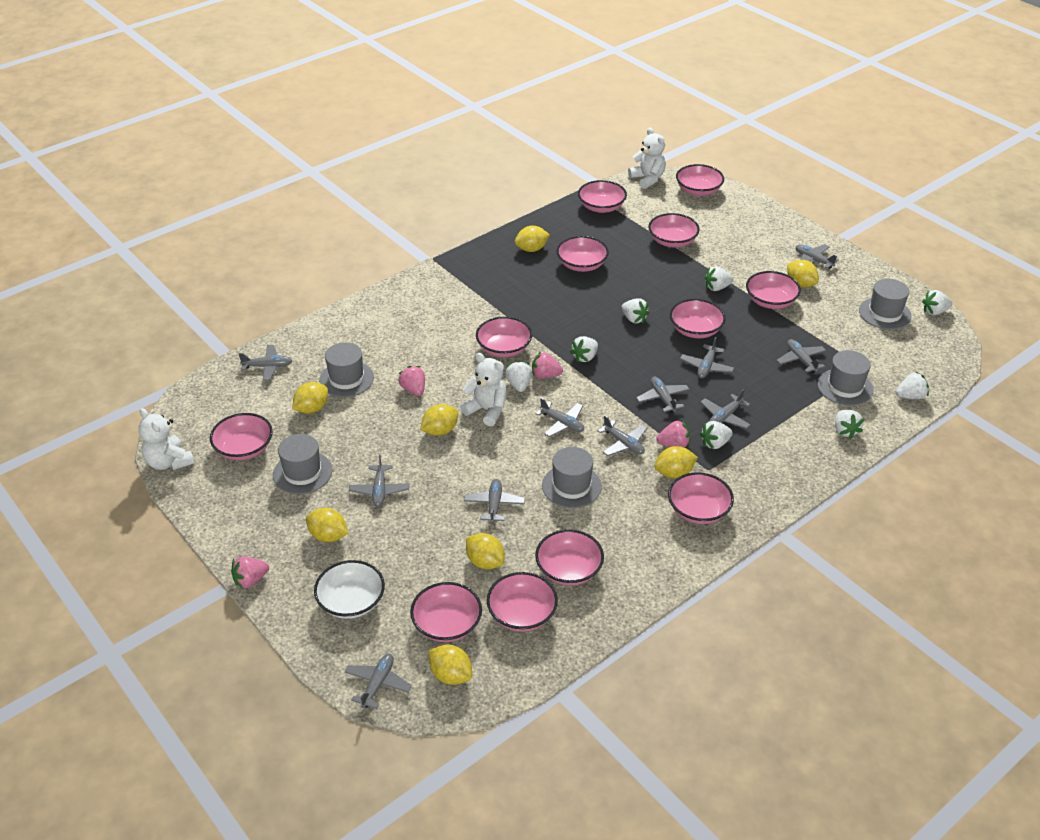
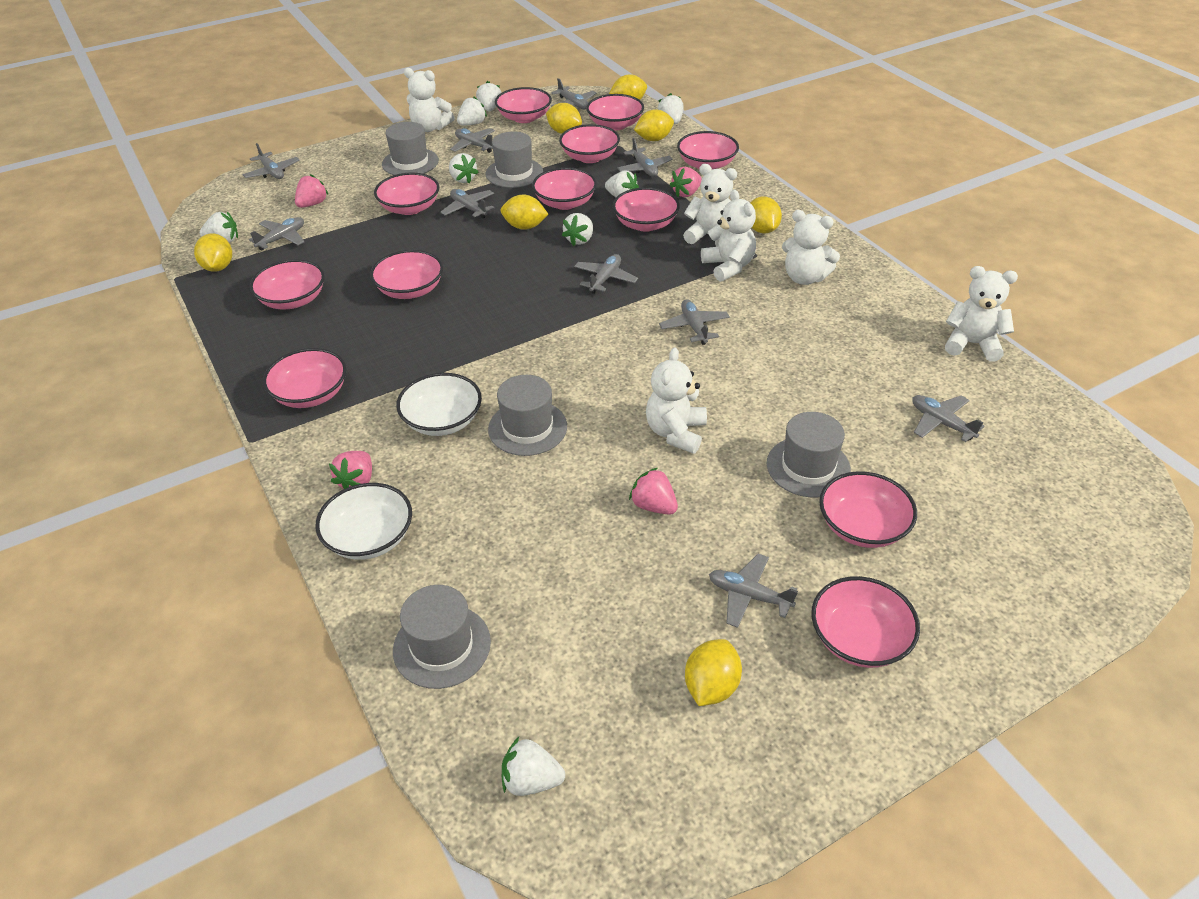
grey plane: [239,345,292,381] [345,654,412,709] [349,455,410,507] [464,479,525,524] [536,398,584,437] [598,415,647,456] [636,377,690,413] [680,337,734,378] [701,389,751,429] [777,339,826,374] [796,244,839,269] = 11 -> [242,143,299,179] [249,217,304,250] [440,189,494,219] [450,128,495,153] [551,78,597,109] [574,254,638,294] [617,138,673,177] [659,299,730,345] [709,554,798,628] [912,395,985,442] = 10
white bowl: [314,560,385,619] = 1 -> [315,483,412,560] [396,373,482,436] = 2
white teddy bear: [139,408,194,470] [460,353,507,426] [628,127,666,189] = 3 -> [404,68,455,132] [646,347,707,454] [683,164,737,247] [701,189,756,282] [782,210,840,285] [945,266,1018,362] = 6
yellow lemon: [292,382,328,414] [306,508,348,542] [420,404,458,436] [429,645,472,685] [466,533,504,569] [515,226,550,252] [654,446,698,478] [787,260,819,288] = 8 -> [194,234,232,272] [501,195,548,230] [546,103,582,134] [609,74,647,100] [634,110,674,141] [685,639,742,706] [750,197,782,233] = 7

